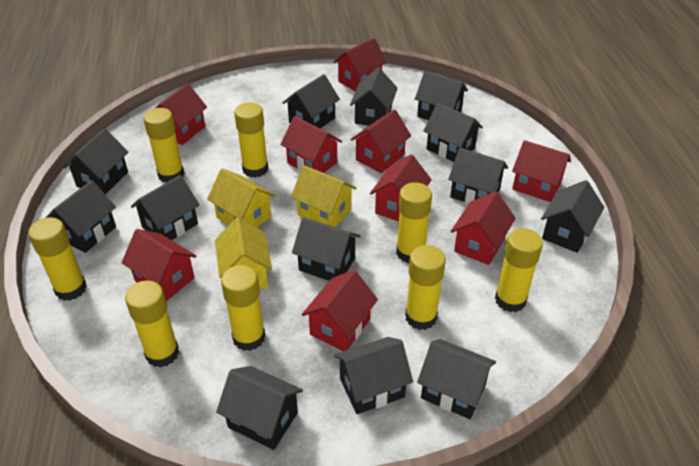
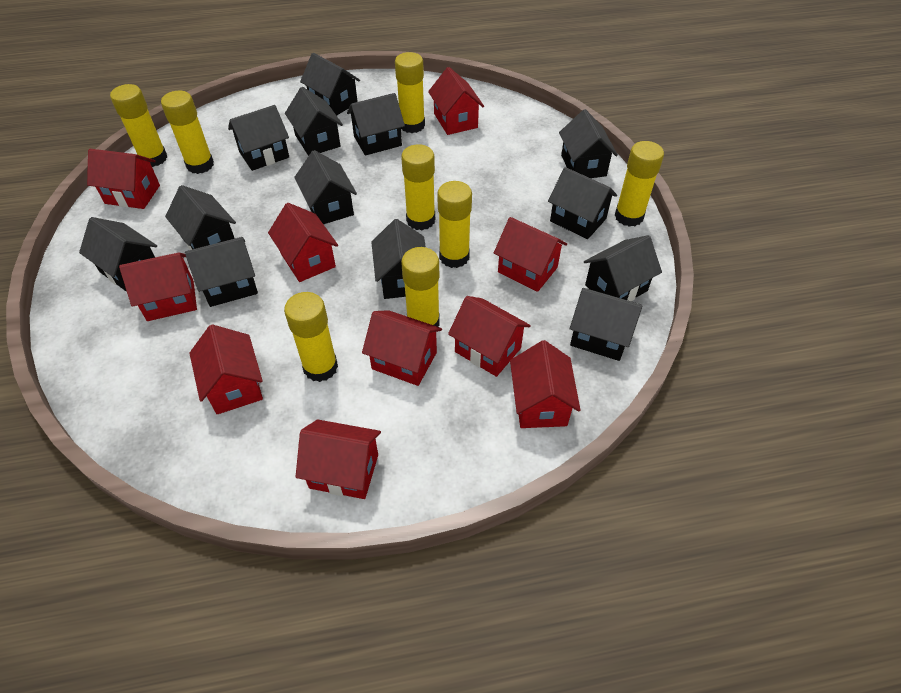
red house: [122,229,196,301] [156,83,207,145] [280,116,342,173] [302,270,378,351] [334,38,387,91] [351,109,411,173] [370,155,432,222] [451,191,516,265] [512,140,571,202] = 9 -> [87,149,160,209] [119,252,197,321] [189,325,263,414] [268,203,338,282] [295,420,381,499] [362,310,442,386] [428,67,484,135] [448,296,531,377] [494,217,567,292] [510,340,580,428] = 10
yellow house: [207,168,275,228] [215,218,272,289] [291,165,357,227] = 3 -> none = 0

